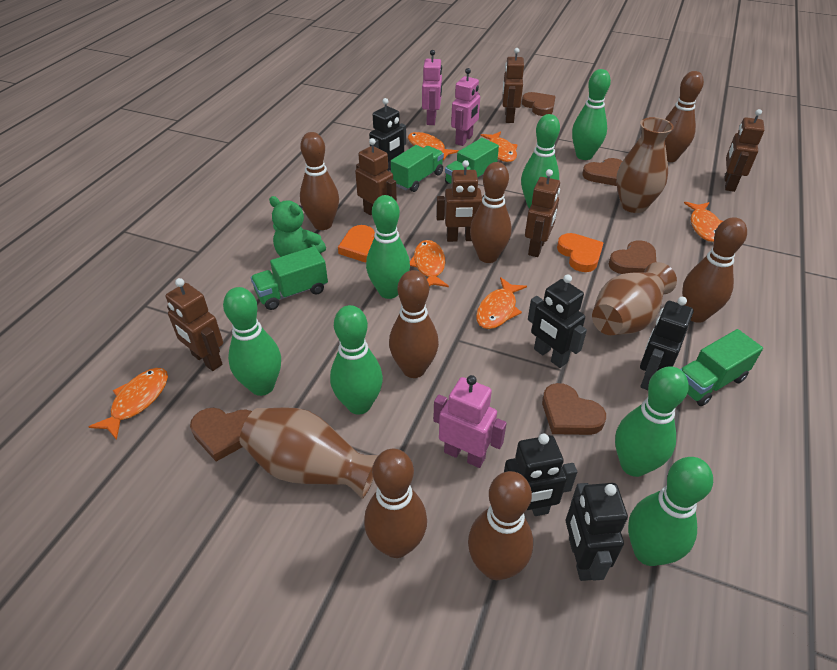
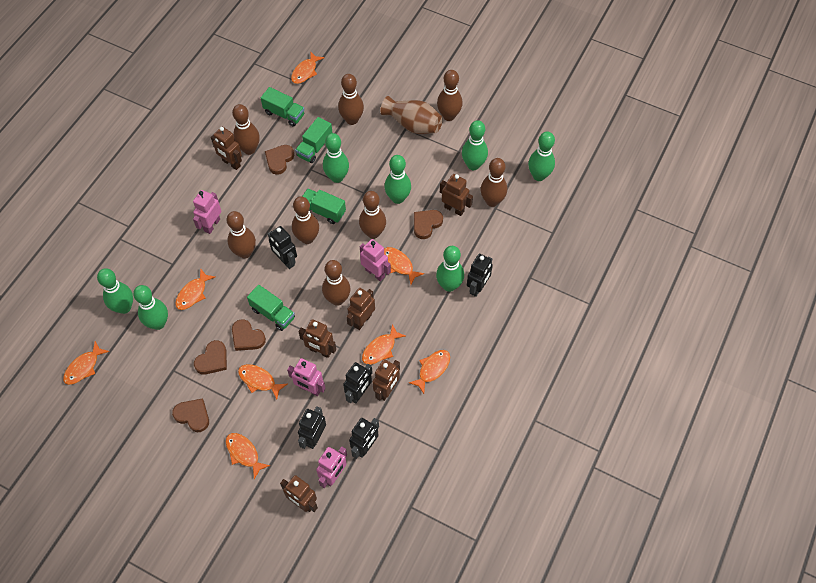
brown bowling pin: [300,132,339,230] [364,449,427,558] [389,270,439,378] [468,471,533,580] [470,162,512,263] [665,71,704,162] [682,217,747,323] = 7 -> [226,211,256,259] [232,104,260,155] [292,196,319,244] [322,260,350,306] [338,74,364,125] [359,191,386,239] [437,70,463,121] [480,158,507,207] = 8
brown vase: [240,407,378,499] [592,262,677,335] [616,117,674,213] = 3 -> [380,96,443,134] = 1
green teddy bear: [269,196,326,257] = 1 -> none = 0
orange fish: [88,368,168,440] [408,132,458,160] [410,240,449,287] [476,277,527,329] [481,131,517,162] [684,202,723,242] = 6 -> [63,341,109,385] [175,268,215,310] [226,433,270,479] [238,364,287,400] [291,51,324,84] [362,324,406,365] [384,247,424,284] [409,350,450,394] = 8
orange heart: [338,225,375,262] [557,233,603,272] = 2 -> none = 0
pink robot: [422,50,442,125] [433,375,507,468] [451,68,480,146] = 3 -> [193,190,222,234] [287,358,326,396] [316,446,347,488] [360,239,391,281] = 4

